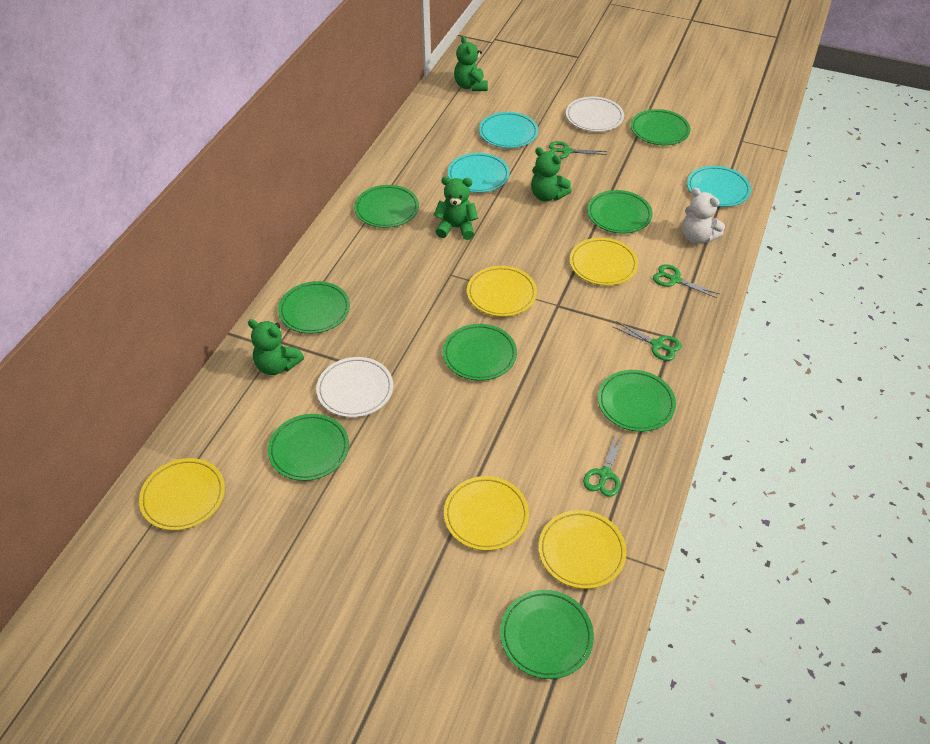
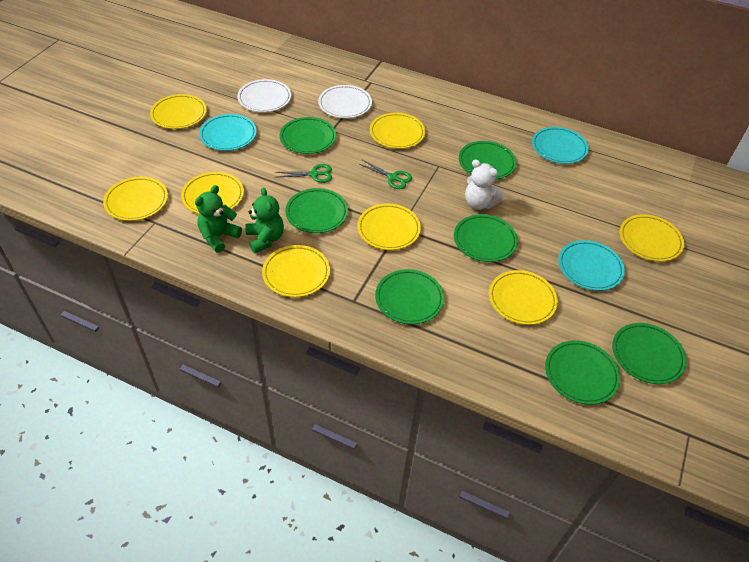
green plate: [268,414,349,481] [278,281,350,334] [354,185,419,228] [443,324,517,381] [500,590,594,679] [587,190,653,234] [598,370,676,432] [631,109,690,145] = 8 -> [280,117,336,154] [285,188,348,233] [375,269,444,324] [454,214,518,262] [459,141,516,180] [545,340,620,405] [612,323,686,384] = 7
green scissors: [549,141,607,159] [583,433,624,497] [613,321,682,361] [653,264,719,298] = 4 -> [275,164,332,183] [359,160,412,189] = 2
green teddy bear: [248,319,304,375] [434,176,478,240] [454,36,488,91] [531,147,571,201] = 4 -> [195,185,242,253] [245,187,284,253] = 2
yellow plate: [139,458,225,531] [444,476,529,551] [467,266,537,317] [539,510,627,589] [570,238,638,286] = 5 -> [103,177,168,221] [150,94,207,129] [181,172,244,214] [262,245,330,297] [357,204,421,250] [370,113,425,149] [489,270,558,325] [620,214,684,262] = 8

